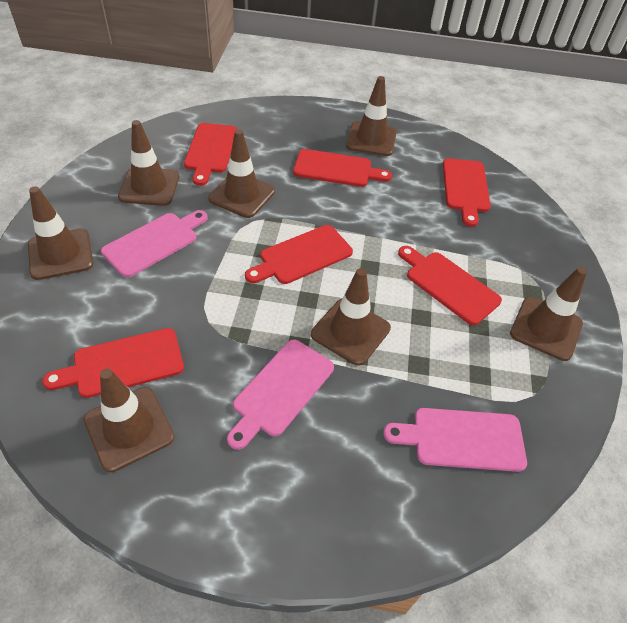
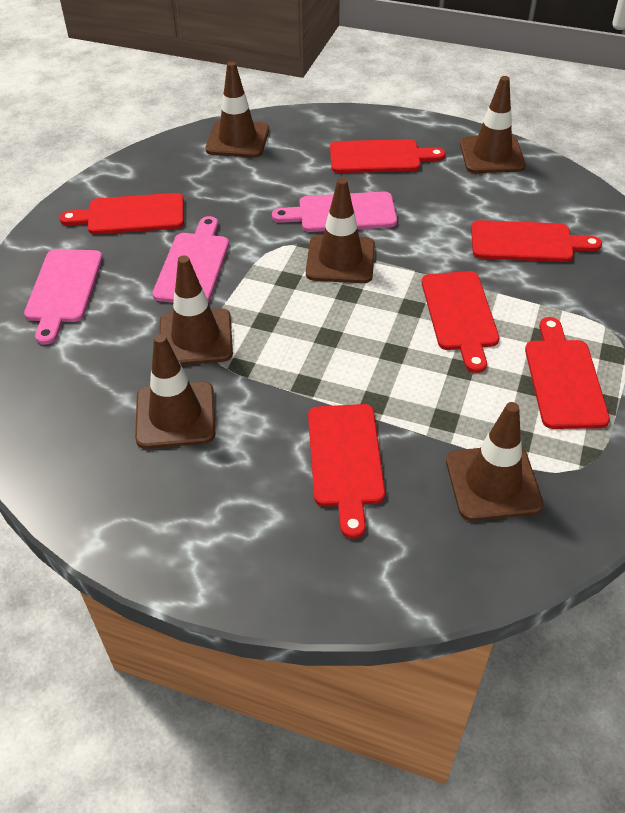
brown traffic cone: [28,186,93,280] [84,368,175,472] [118,120,179,206] [208,129,275,218] [311,268,391,366] [346,76,397,156] [510,267,587,361] = 7 -> [135,334,215,449] [159,255,233,365] [206,62,269,158] [306,178,375,283] [446,402,543,521] [460,76,526,173] = 6

